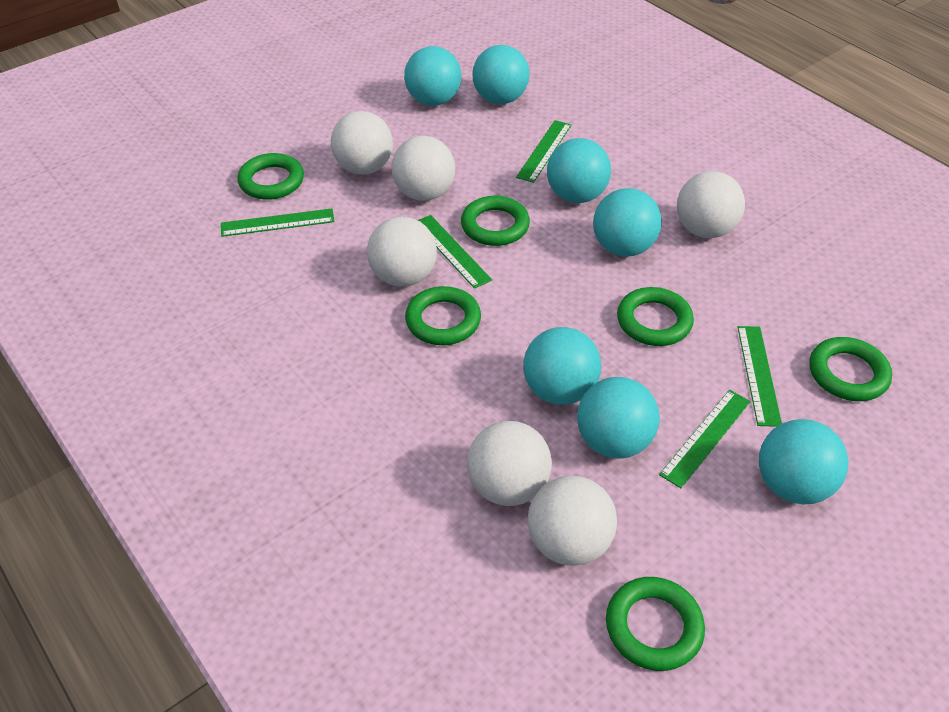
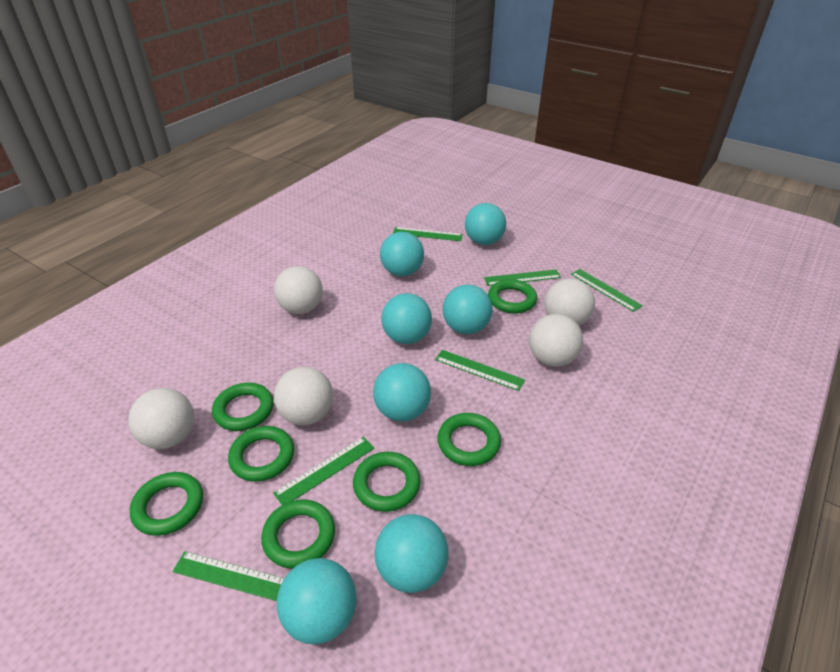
green ring: [237,153,304,200] [405,286,481,345] [461,196,530,246] [606,577,705,671] [617,287,694,346] [810,337,892,401] = 6 -> [130,472,203,536] [212,383,274,431] [228,426,294,482] [261,500,335,569] [353,452,421,512] [438,413,501,466] [488,279,537,313] = 7
green ruler: [221,208,335,237] [417,215,492,289] [516,120,572,183] [659,390,751,488] [737,326,782,427] = 5 -> [172,551,284,601] [273,437,374,505] [393,227,463,241] [435,350,525,391] [484,269,561,286] [571,269,643,312] = 6
white ball: [331,111,393,175] [367,217,437,287] [391,136,455,201] [467,421,552,506] [528,476,617,566] [677,171,745,238] = 6 -> [128,388,195,449] [274,266,323,314] [274,367,333,425] [529,314,583,367] [544,278,595,326] = 5

